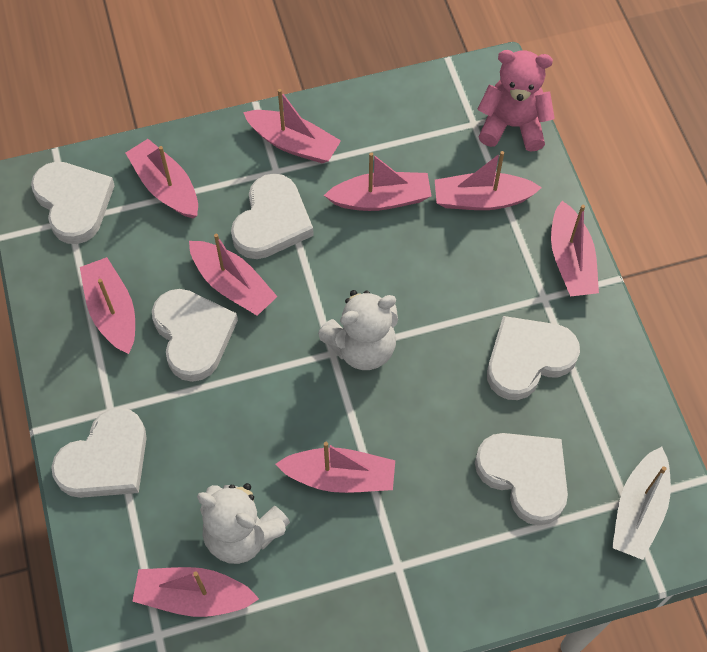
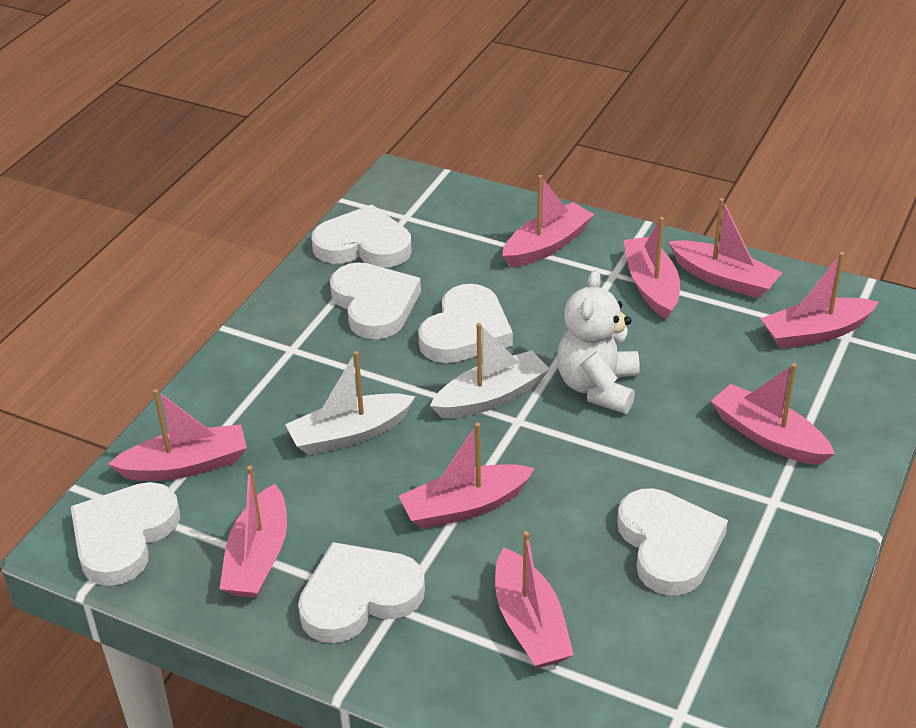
pink teddy bear: [477,50,555,152] = 1 -> none = 0
white boat: [612,447,671,560] = 1 -> [285,351,415,455] [430,323,550,418] = 2
white teddy bear: [197,483,290,564] [318,290,398,370] = 2 -> [557,270,640,414] = 1

